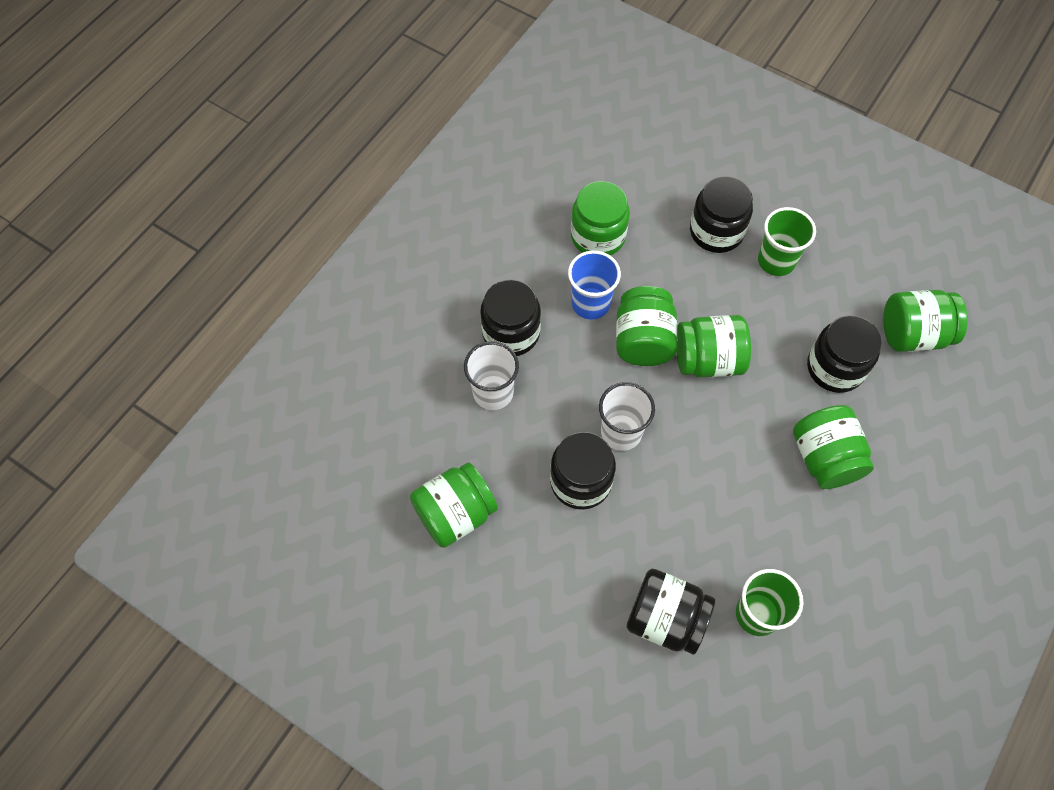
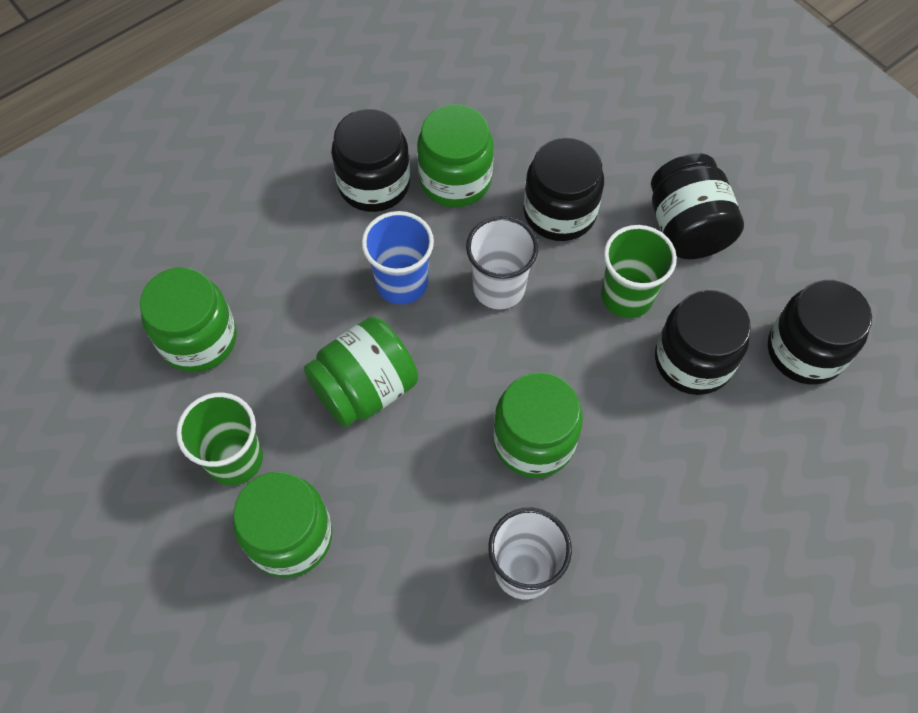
green jar: [410,462,498,548] [571,181,630,256] [616,286,677,366] [677,315,751,378] [793,405,874,489] [883,290,968,352] = 6 -> [140,268,237,372] [233,471,332,578] [304,316,418,427] [417,104,494,207] [493,372,583,478] = 5

